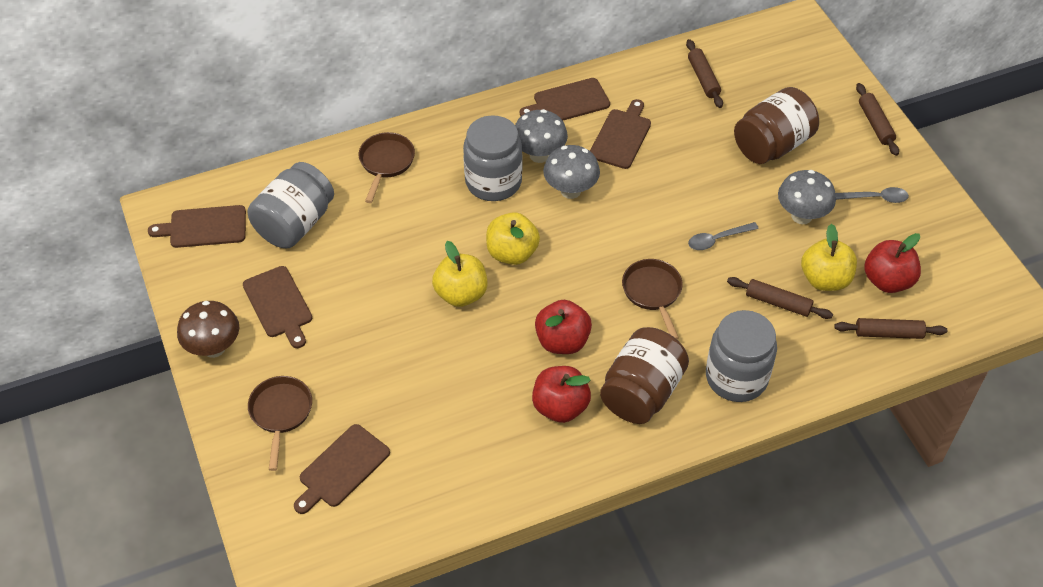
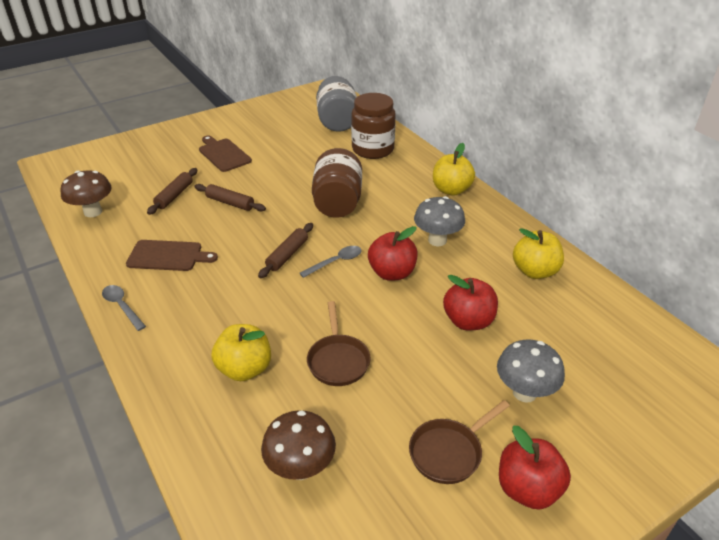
brown cutting board: [148,205,246,248] [243,266,312,348] [294,424,390,514] [520,78,610,121] [590,99,651,169] = 5 -> [126,240,218,271] [199,136,252,172] = 2
brown mushroom: [177,301,239,358] = 1 -> [60,171,112,217] [261,410,336,480] = 2
brown pan: [248,376,312,471] [359,132,415,203] [622,259,683,340] = 3 -> [307,301,370,386] [409,400,510,484] = 2
brown rolling pin: [686,39,723,108] [727,277,833,319] [834,318,947,339] [856,83,899,156] = 4 -> [147,168,197,215] [195,184,266,211] [258,223,313,278] = 3
grey jar: [248,162,334,248] [463,115,522,201] [706,310,777,402] = 3 -> [316,76,357,132] = 1
grey mushroom: [515,109,568,163] [543,145,600,199] [778,170,836,224] = 3 -> [414,196,465,246] [497,339,565,403] = 2

